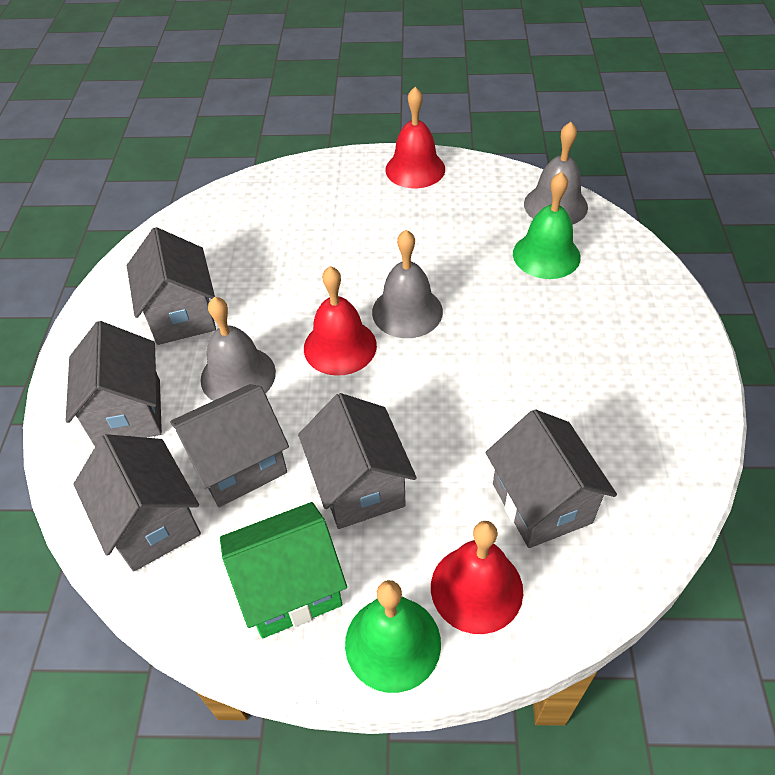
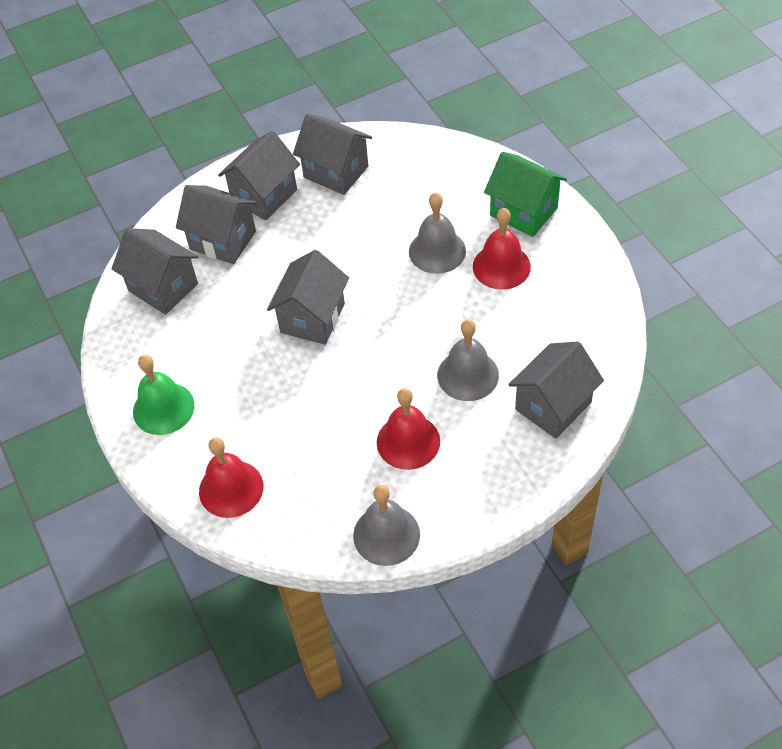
green bell: [345,580,441,693] [513,172,581,279] = 2 -> [133,355,194,435] = 1

